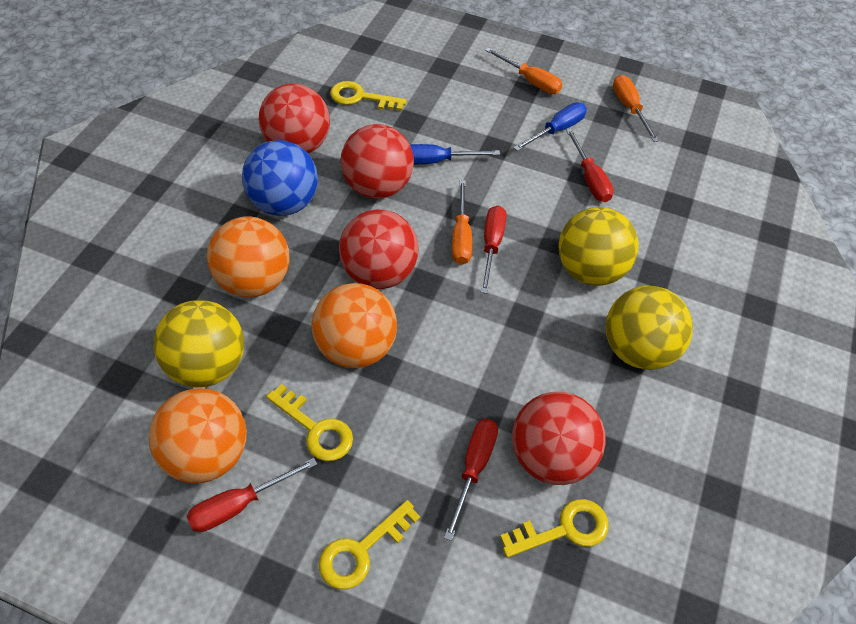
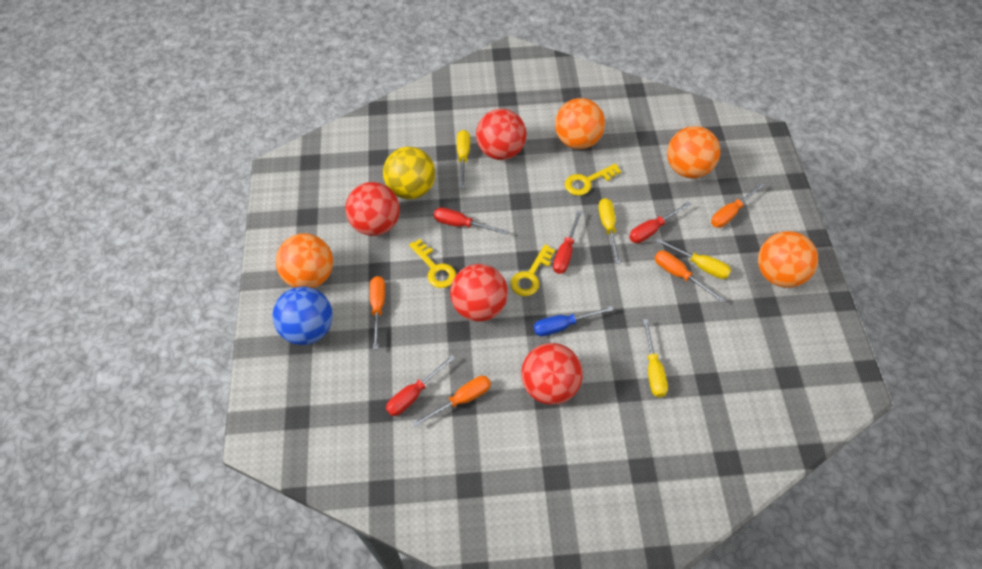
blue screwdriver: [410,144,500,164] [514,102,587,151] = 2 -> [534,306,613,336] = 1
orange ball: [149,388,247,483] [207,216,290,297] [311,283,397,368] = 3 -> [276,233,333,288] [555,98,605,149] [667,126,720,178] [758,231,818,288] = 4
orange screwdriver: [452,180,472,265] [485,47,562,94] [613,75,659,142] = 3 -> [370,276,385,350] [413,376,491,427] [655,251,724,302] [711,182,765,228] = 4
yellow ball: [153,300,244,388] [559,207,639,286] [606,286,693,370] = 3 -> [383,147,435,199] = 1
yellow key: [266,384,353,461] [319,500,420,590] [330,81,407,111] [500,499,609,558] = 4 -> [409,239,456,288] [510,244,555,296] [565,163,621,196] = 3
yellow screwdriver: none = 0 -> [457,130,470,188] [598,198,621,264] [643,319,668,397] [656,239,731,279] = 4

